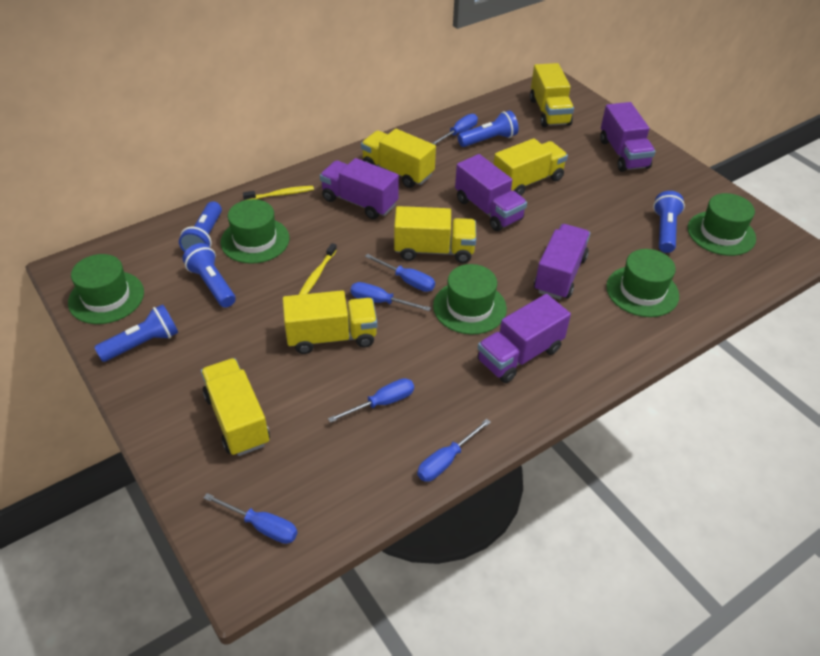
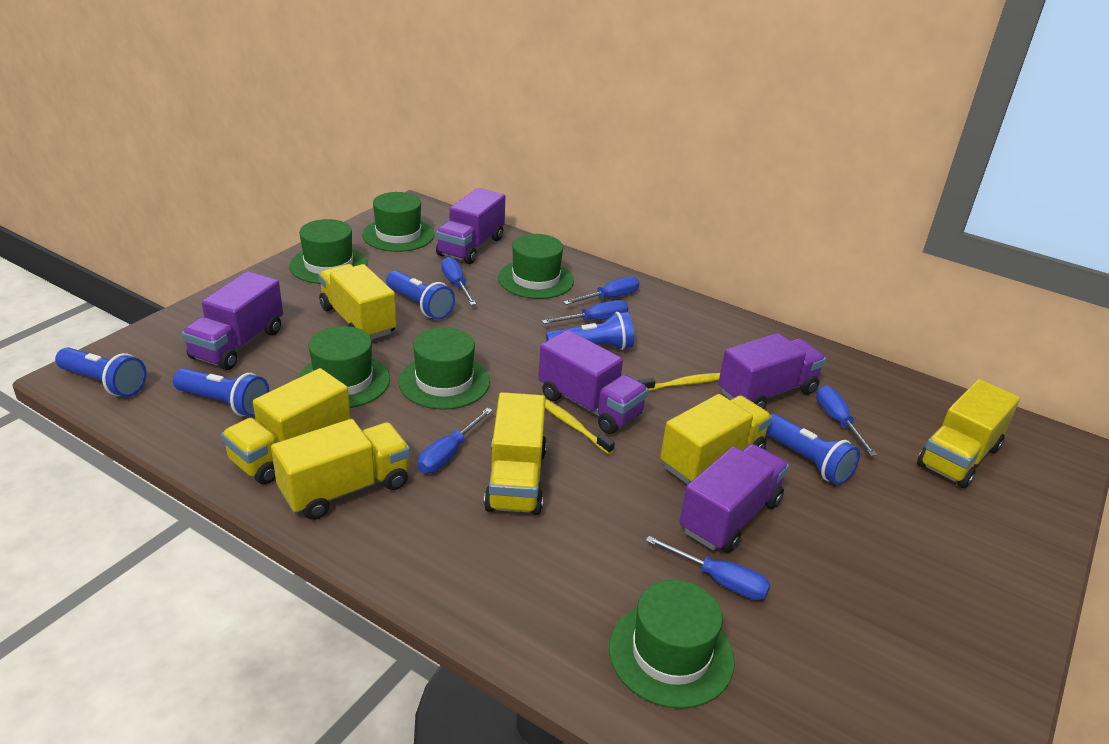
green hat: [68,254,144,324] [220,199,289,264] [433,264,507,335] [606,249,679,317] [688,193,756,256] = 5 -> [289,219,368,284] [297,326,390,408] [362,192,434,252] [399,327,490,410] [498,234,574,299] [609,580,735,709] = 6

